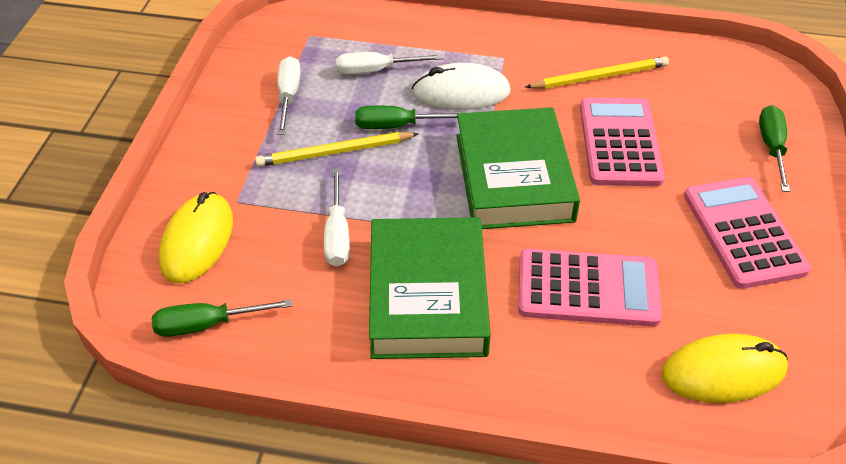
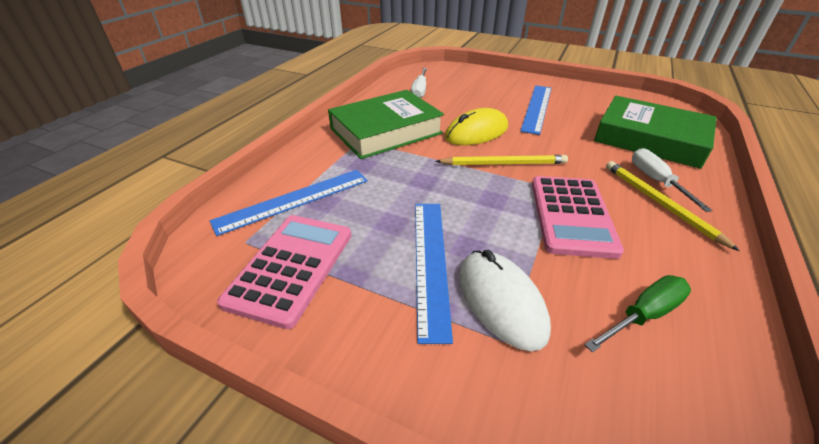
blue ruler: none = 0 -> [210,170,368,236] [415,204,453,344] [520,85,551,135] = 3
green screwdriver: [152,299,293,337] [355,106,458,129] [759,105,790,192] = 3 -> [584,275,691,352] = 1
pink calculator: [518,249,662,327] [580,98,665,186] [684,177,811,289] = 3 -> [217,215,351,329] [532,176,624,259] = 2
white screwdriver: [277,56,301,135] [324,169,350,267] [336,52,444,75] = 3 -> [411,68,427,98] [632,148,713,212] = 2
yellow mouse: [159,192,233,283] [661,334,788,403] = 2 -> [445,108,508,145] = 1

